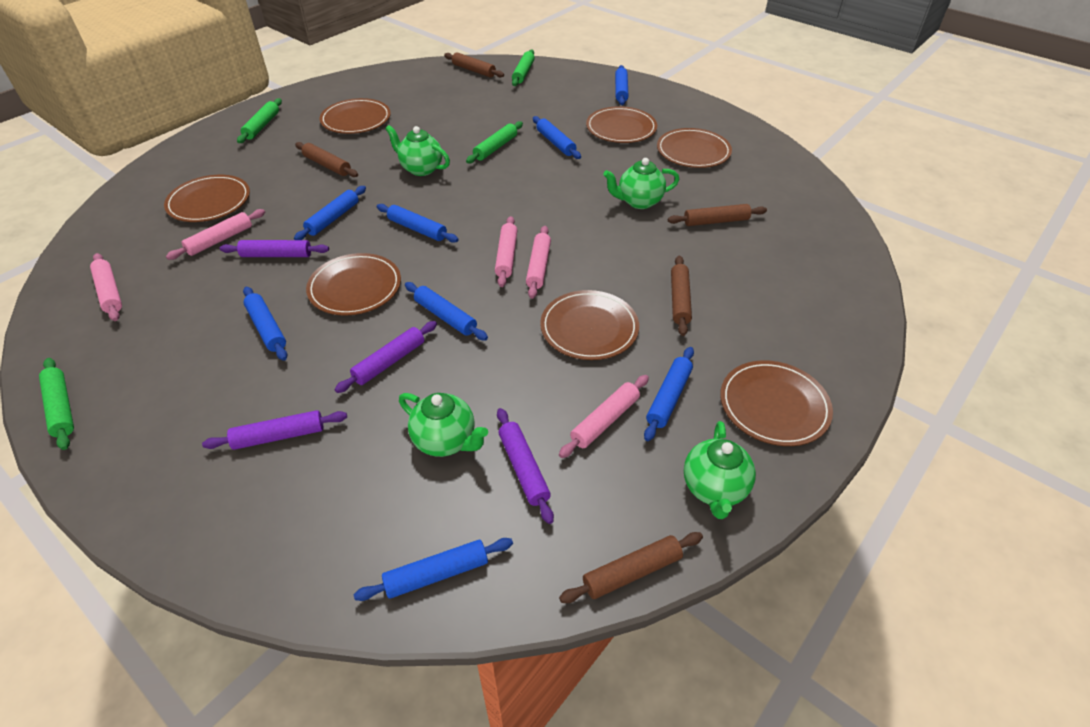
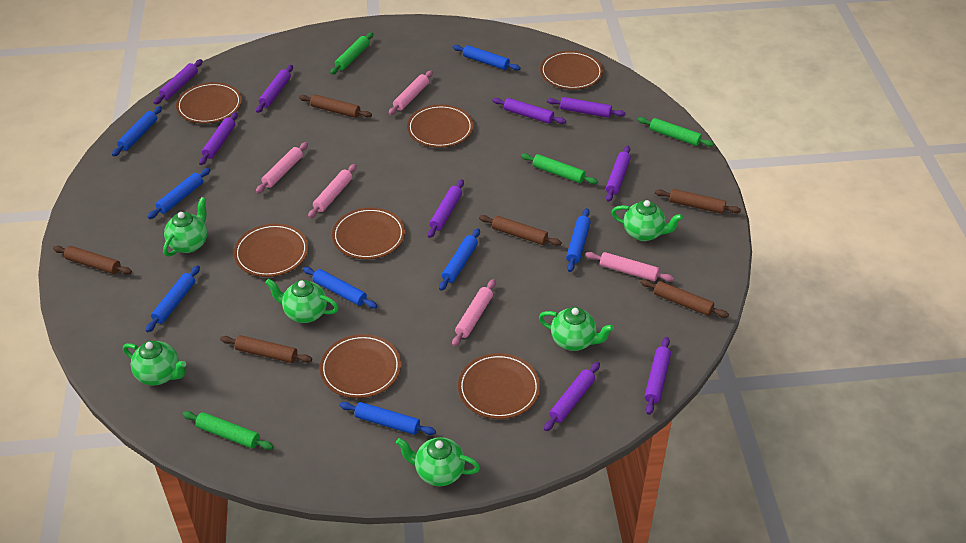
brown rolling pin: [295,142,358,177] [444,52,504,78] [559,532,703,603] [668,204,767,226] [671,256,692,336] = 5 -> [53,246,132,274] [220,335,312,363] [299,94,372,118] [479,215,562,246] [640,279,729,318] [655,189,741,214] = 6
green teapot: [385,125,450,176] [399,393,488,457] [603,158,679,209] [684,421,756,519] = 4 -> [123,341,186,386] [163,197,207,257] [265,279,339,323] [396,437,480,486] [539,307,614,351] [611,200,683,241] = 6
purple rolling pin: [202,410,347,450] [220,240,329,257] [334,321,437,393] [497,408,554,524] = 4 -> [154,59,203,105] [199,112,238,165] [256,65,293,113] [428,179,464,238] [492,98,566,124] [544,362,600,431] [547,97,626,118] [606,146,631,202] [645,337,671,415] = 9

